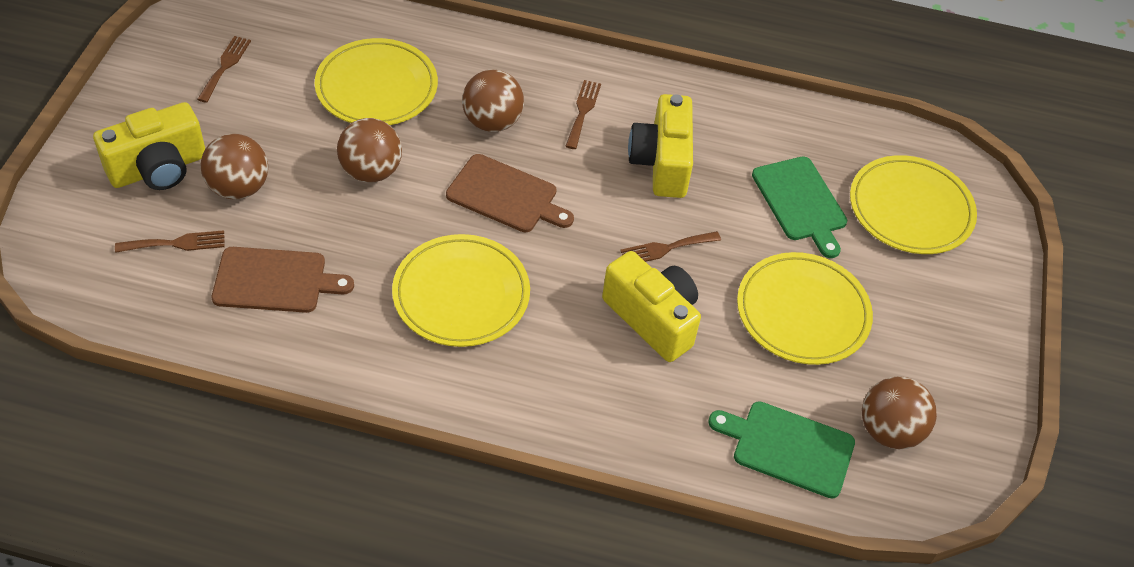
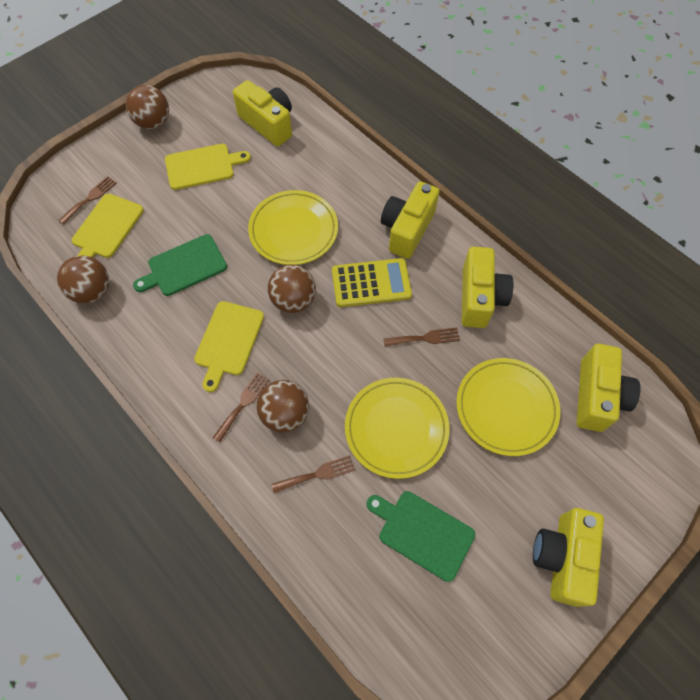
brown cutting board: [212,247,354,313] [446,154,574,232] = 2 -> none = 0
yellow calculator: none = 0 -> [332,258,412,307] = 1
yellow camera: [93,102,205,190] [602,251,701,362] [628,94,693,198] = 3 -> [233,80,292,146] [381,181,439,259] [461,247,513,328] [533,508,604,607] [577,344,641,432] = 5
yellow cutting board: none = 0 -> [72,194,144,258] [165,144,251,190] [194,301,264,392] = 3
yellow plate: [315,38,438,125] [392,234,530,347] [737,252,873,365] [850,155,977,254] = 4 -> [248,190,338,265] [345,378,450,479] [456,358,560,456] = 3

